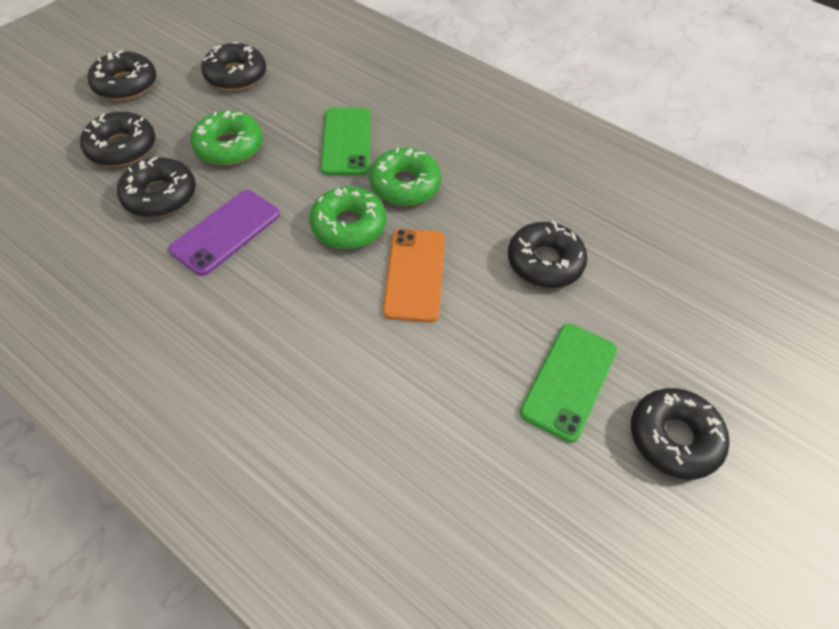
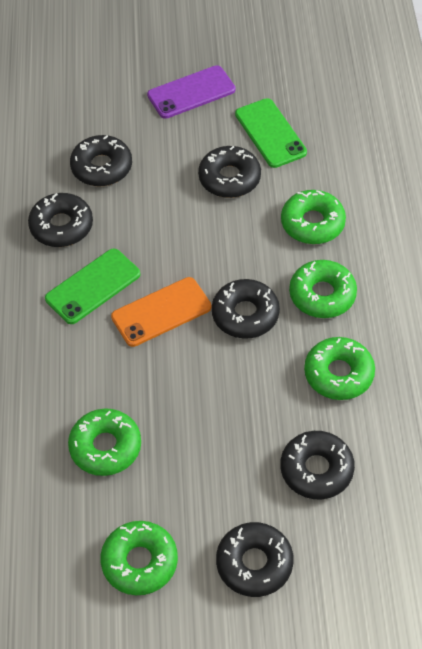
green donut: [191,111,263,165] [309,186,386,249] [369,148,442,206] = 3 -> [68,409,141,476] [100,521,178,595] [281,190,346,244] [289,260,357,318] [304,337,375,400] = 5

